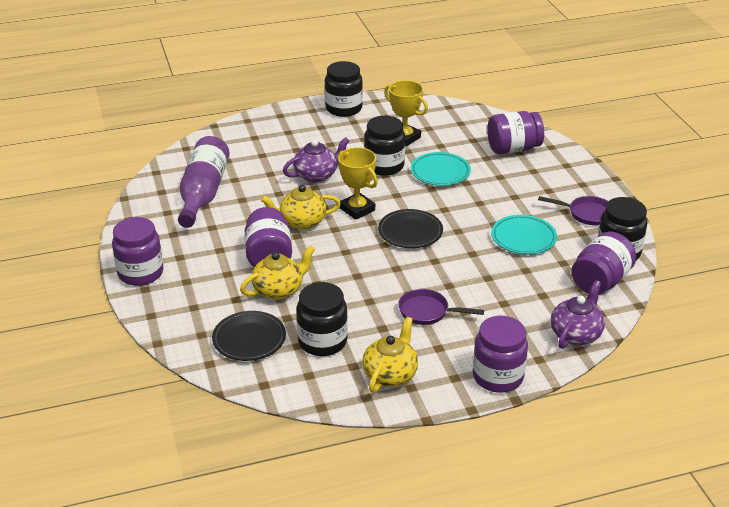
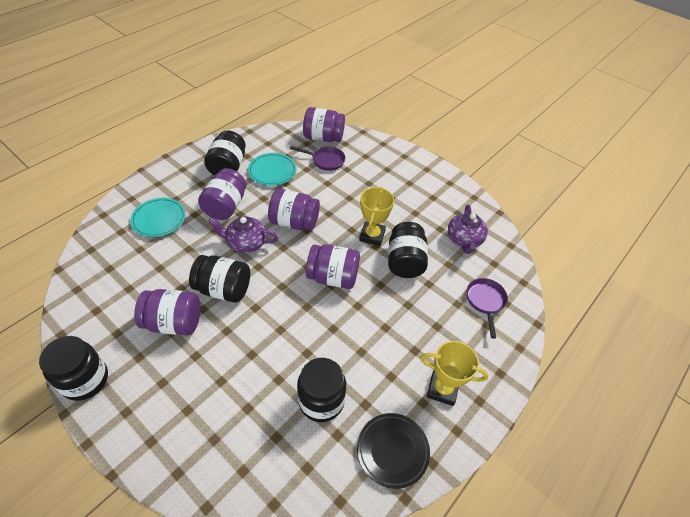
black jar: [296,282,348,356] [325,61,363,117] [364,116,405,176] [598,197,647,260] = 4 -> [39,336,108,401] [189,255,250,303] [204,131,246,175] [297,358,346,422] [388,222,428,278] = 5
black plate: [212,311,286,361] [378,209,443,248] = 2 -> [357,413,430,489] = 1
purple bottle: [178,136,230,228] = 1 -> none = 0
yellow teapot: [240,245,315,300] [261,185,341,230] [362,317,418,393] = 3 -> none = 0

